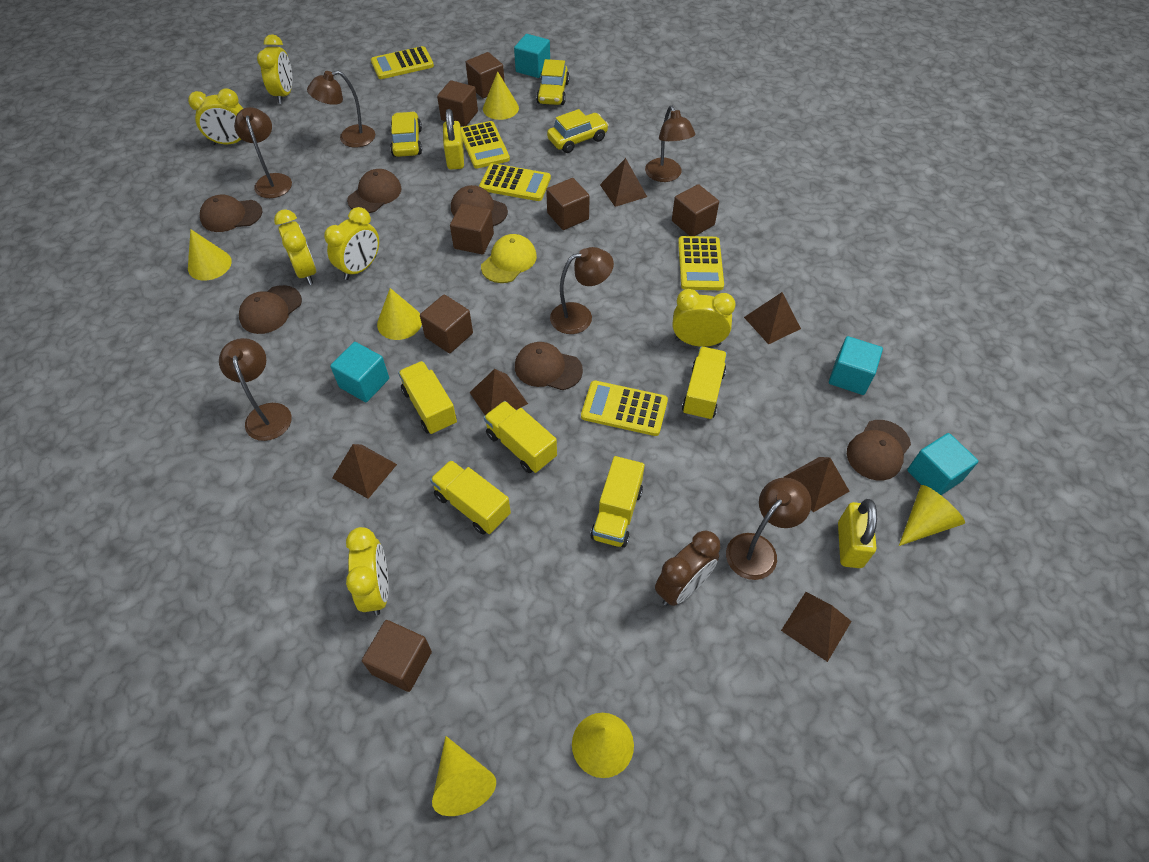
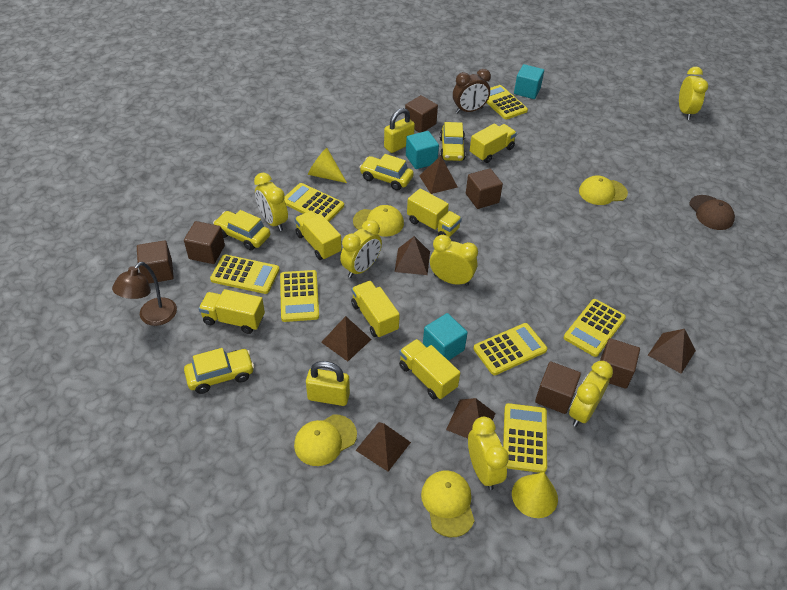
brown cap: [200,195,262,232] [239,285,302,334] [347,169,402,213] [451,185,508,226] [515,342,583,390] [847,420,911,480] = 6 -> [689,195,735,230] = 1
brown cube: [362,620,432,692] [420,295,473,353] [437,80,478,127] [450,204,494,254] [466,52,505,98] [546,178,590,230] [672,184,719,236] = 7 -> [137,240,174,284] [184,221,225,264] [405,95,438,133] [466,168,503,209] [535,361,581,414] [600,338,640,389] = 6
brown lamp: [219,338,292,441] [234,107,292,198] [307,70,375,148] [550,247,614,334] [645,106,695,182] [726,478,812,580] = 6 -> [112,262,177,326] = 1
turquoise cube: [330,342,389,402] [514,34,550,78] [829,336,883,395] [907,433,978,495] = 4 -> [406,131,439,169] [423,313,468,361] [514,64,544,99] = 3
yellow calculator: [371,46,434,79] [461,121,510,168] [479,163,551,201] [581,380,668,436] [678,236,724,290] = 5 -> [210,255,280,294] [280,270,319,322] [284,183,344,222] [473,323,547,375] [486,85,528,120] [503,403,547,473] [564,299,626,357] = 7
yellow cap: [481,234,537,283] = 1 -> [294,414,357,466] [353,205,404,236] [421,470,475,537] [579,175,628,205] = 4
yellow car: [390,111,422,157] [536,59,570,105] [547,109,609,153] = 3 -> [184,348,254,394] [213,210,270,250] [359,154,414,190] [440,122,466,161] = 4
yellow cone: [188,229,232,281] [377,288,422,340] [432,736,496,816] [483,71,519,120] [572,713,634,778] [899,485,965,546] = 6 -> [308,148,347,183] [512,472,558,518] = 2
yellow truck: [398,361,457,435] [430,460,511,535] [484,401,557,473] [590,456,645,548] [682,347,727,420] = 5 -> [199,289,265,334] [295,211,342,260] [351,281,400,338] [399,339,460,400] [407,188,462,237] [470,123,517,163] = 6

